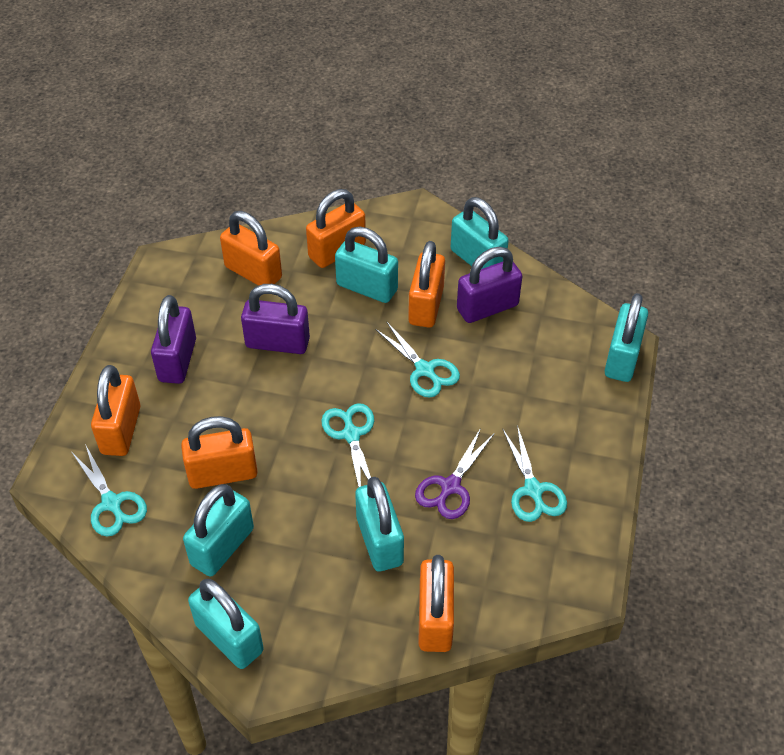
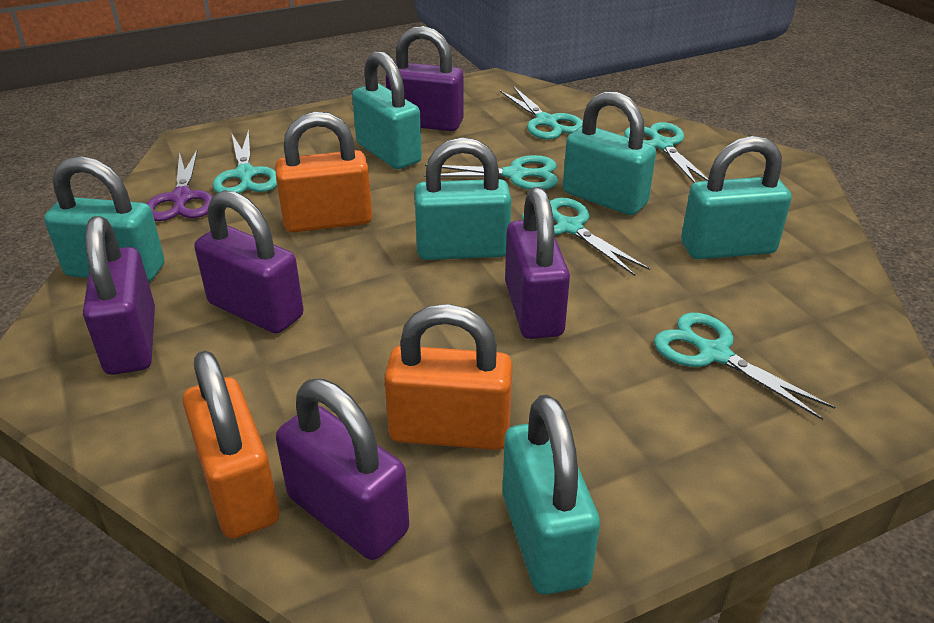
orange padlock: [91,365,140,456] [181,416,258,489] [220,211,282,286] [306,189,366,268] [408,241,445,328] [418,555,454,652] = 6 -> [183,351,279,539] [275,111,372,232] [384,304,513,450] = 3
purple padlock: [151,295,196,384] [241,284,310,354] [457,247,522,323] = 3 -> [83,216,155,375] [194,190,304,334] [276,379,409,560] [386,26,463,131] [505,187,570,339] = 5
turquoise scissors: [72,444,147,537] [321,403,374,487] [375,321,460,398] [503,425,567,522] = 4 -> [213,130,277,193] [424,155,558,190] [499,86,583,140] [522,198,650,276] [624,122,708,183] [654,313,835,420] = 6

